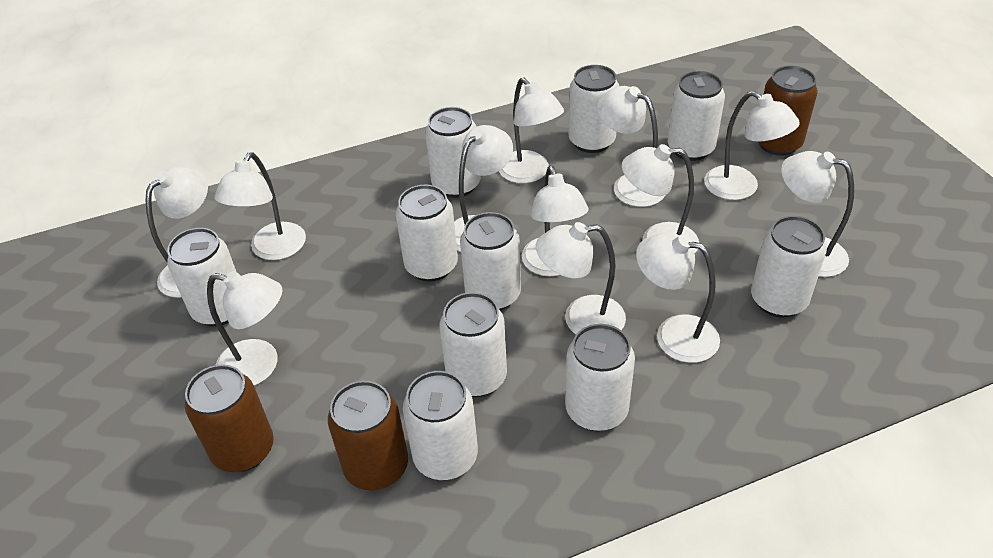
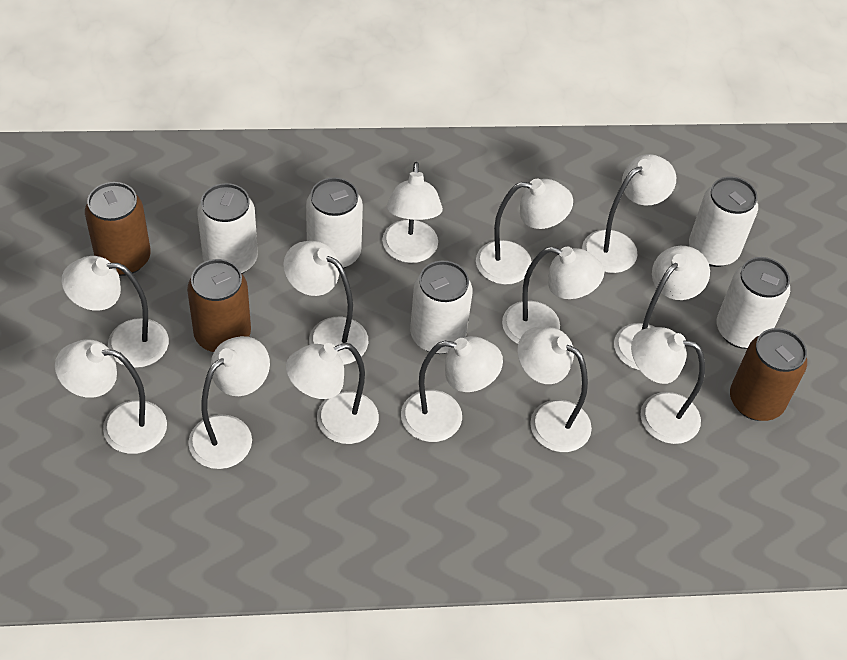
white can: [167,228,236,326] [396,185,458,282] [403,371,478,480] [425,107,480,198] [440,292,507,397] [460,212,521,310] [565,324,635,431] [569,65,619,153] [668,71,725,161] [751,216,827,317] = 10 -> [197,183,258,274] [306,177,363,269] [410,261,472,354] [689,176,758,267] [716,257,790,349] = 5
white lamp: [145,166,208,298] [207,271,283,386] [214,152,306,260] [454,125,513,252] [499,77,564,183] [522,166,589,276] [536,222,626,334] [597,86,665,207] [622,144,699,254] [636,232,720,363] [704,91,800,200] [781,151,854,277] = 12 -> [55,339,167,454] [61,256,169,368] [188,336,270,469] [283,241,368,365] [286,343,379,444] [382,162,443,263] [401,336,503,442] [476,179,573,285] [502,247,604,344] [517,326,592,452] [582,154,676,273] [614,246,710,370] [631,327,705,444] = 13

